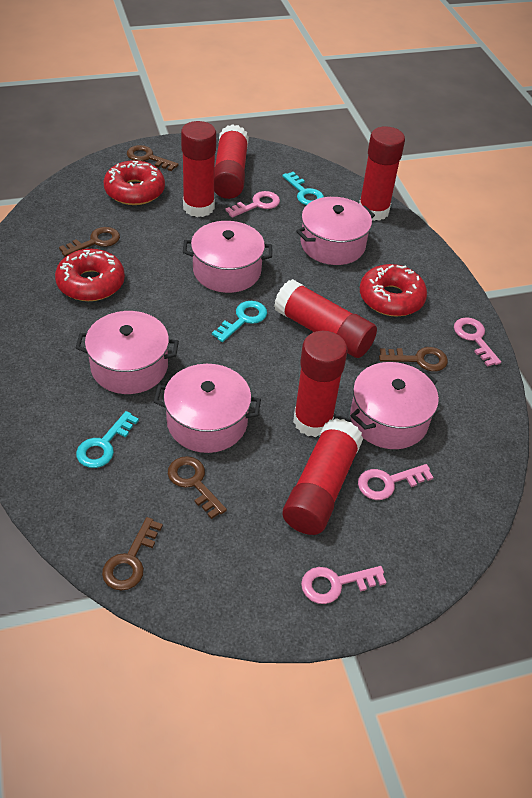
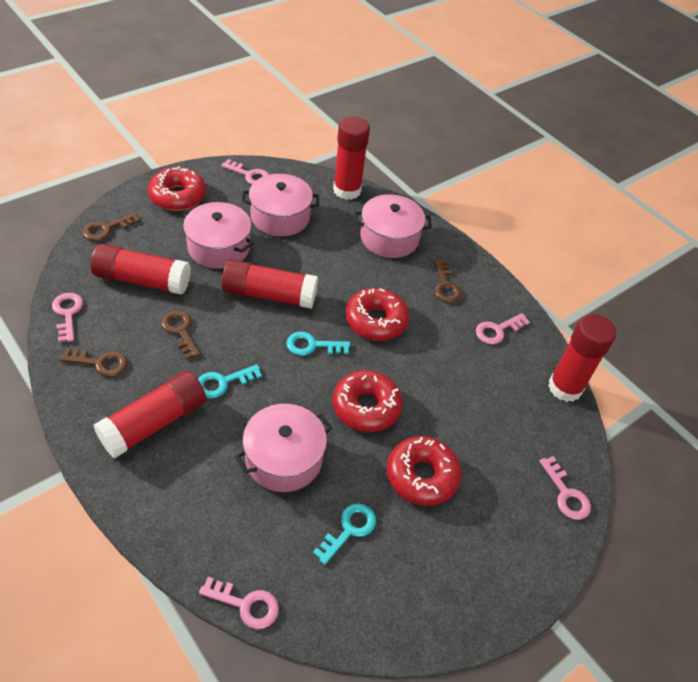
brown key: [59,227,120,257] [102,517,163,591] [127,145,179,171] [168,456,227,519] [379,347,448,371] = 5 -> [59,348,128,377] [82,212,140,241] [161,310,200,360] [434,259,462,303] = 4
pink key: [226,191,280,217] [301,566,387,604] [358,464,434,500] [454,317,501,367] = 4 -> [52,293,83,342] [199,577,279,629] [221,159,269,184] [476,313,530,344] [540,456,591,520] = 5
pink pot: [76,311,179,394] [153,364,261,453] [183,221,272,293] [296,197,375,265] [350,362,439,449] = 5 -> [183,202,254,269] [235,404,332,492] [242,174,319,236] [354,194,432,258] = 4
red donut: [55,249,125,301] [103,160,165,205] [360,264,427,316] = 3 -> [148,166,206,211] [332,370,403,432] [346,288,409,341] [387,436,461,506] = 4
red glue stick: [181,121,216,217] [214,124,249,199] [274,279,377,358] [283,418,363,535] [293,331,347,437] [359,126,405,221] = 6 -> [91,243,191,294] [94,371,206,458] [222,259,318,309] [333,116,370,200] [548,314,616,402] = 5

